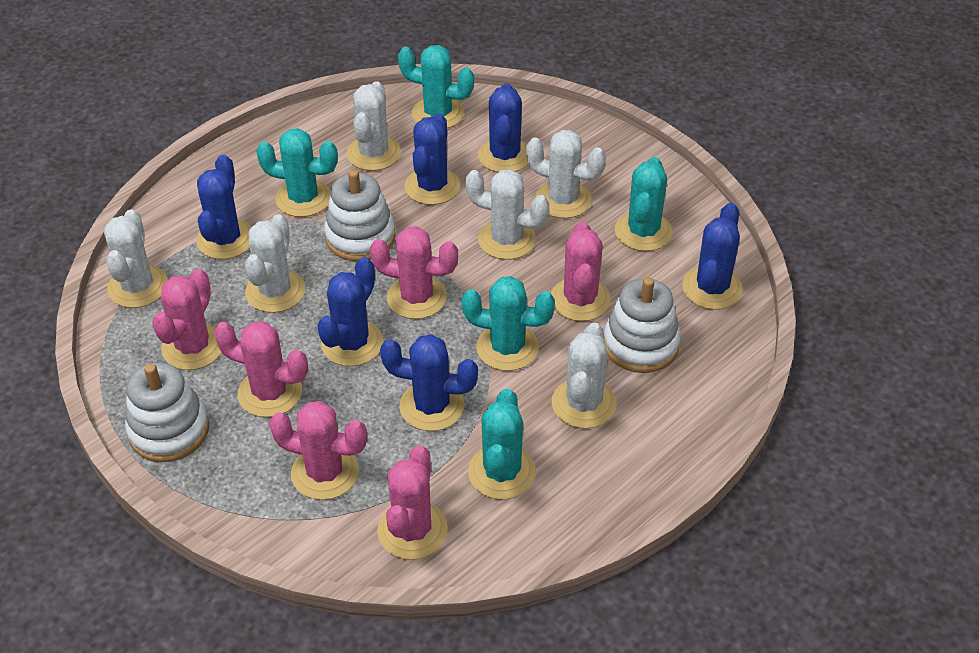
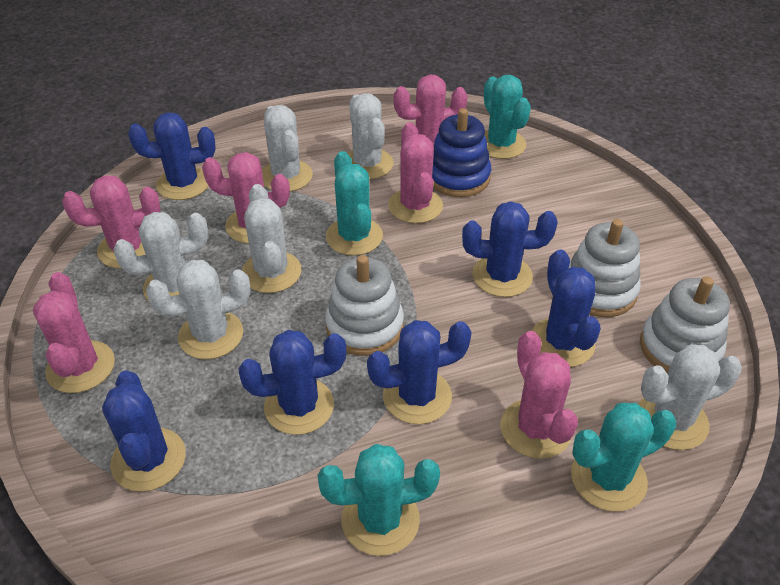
blue stacking toy: none = 0 -> [432,108,491,197] = 1
turquoise cactus: [256,128,338,217] [398,45,474,128] [461,276,555,371] [468,389,536,499] [615,157,673,251] = 5 -> [317,444,440,556] [326,151,383,256] [484,75,531,159] [571,403,676,512] = 4

